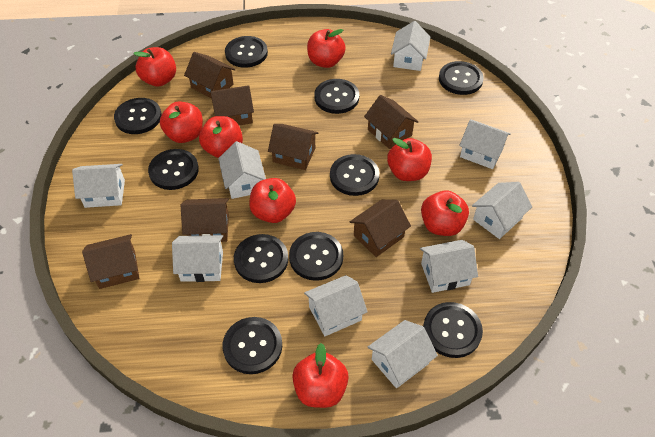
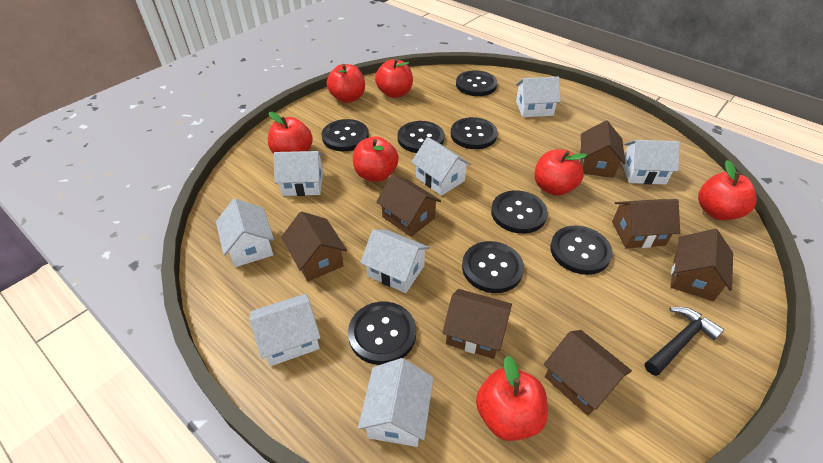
black button: [114,98,162,134] [148,149,199,190] [223,317,282,374] [225,36,268,68] [234,234,288,283] [289,232,343,281] [314,79,359,114] [330,154,379,196] [423,302,483,358] [439,61,484,95] = 10 -> [322,119,369,151] [348,302,416,365] [398,121,444,153] [451,117,498,149] [456,70,497,96] [462,241,524,293] [491,190,548,234] [550,226,613,275] = 8
black hammer: none = 0 -> [645,307,724,376] = 1
red apple: [133,47,176,87] [160,101,203,143] [199,116,243,158] [249,178,296,223] [292,343,349,408] [307,29,346,68] [387,138,432,181] [421,190,469,236] = 8 -> [268,112,313,154] [327,64,365,103] [353,137,399,182] [375,59,413,98] [476,355,548,441] [534,149,587,196] [698,160,757,220] = 7
white house: [72,164,125,208] [172,235,223,282] [218,141,266,199] [304,275,368,336] [368,320,438,388] [391,21,430,71] [420,240,478,293] [459,119,511,169] [472,182,532,239] = 9 -> [216,199,274,267] [249,294,321,366] [274,151,323,196] [358,358,434,447] [360,229,430,293] [411,137,471,196] [516,77,561,117] [621,140,680,184] = 8

